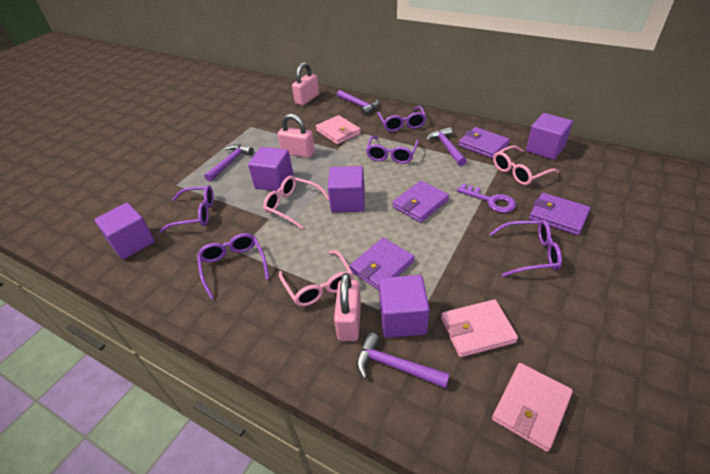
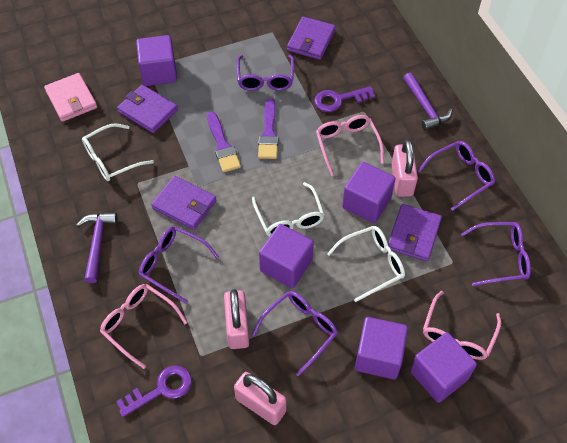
pink wallet: [316,115,361,145] [441,300,518,357] [492,363,573,452] = 3 -> [44,73,97,122] = 1
purple brush: none = 0 -> [207,112,241,172] [258,98,278,159] = 2
purple hammer: [204,144,254,182] [337,90,379,115] [357,332,450,389] [426,127,467,166] = 4 -> [76,212,118,283] [403,73,452,131] = 2
purple key: [457,183,516,213] = 1 -> [116,365,192,417] [314,86,375,112] = 2
white glasses: none = 0 -> [82,123,154,181] [252,182,325,237] [327,226,405,302] = 3

